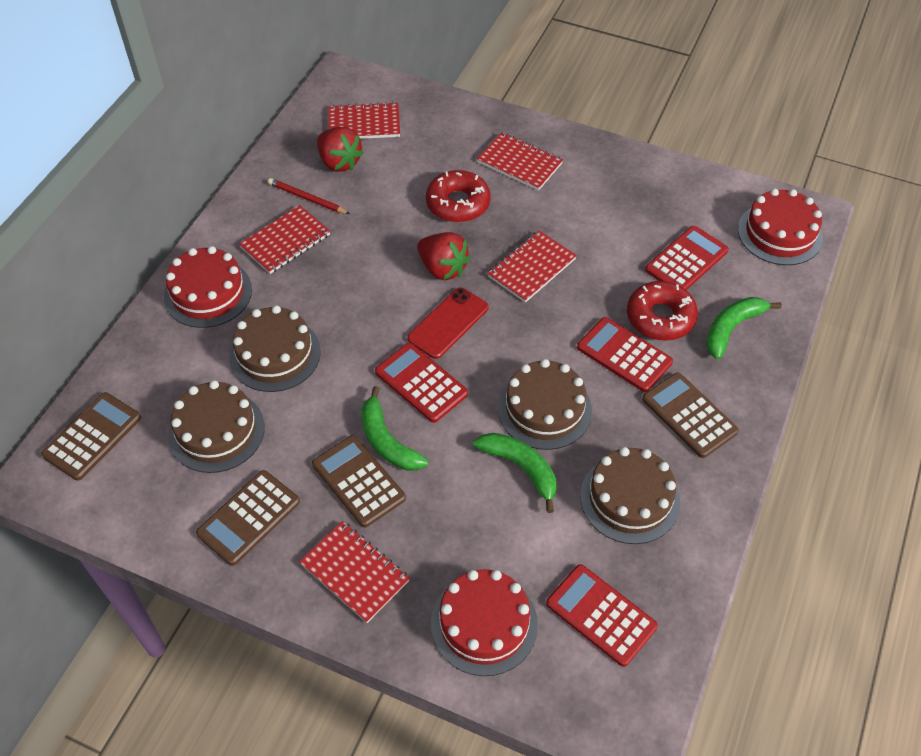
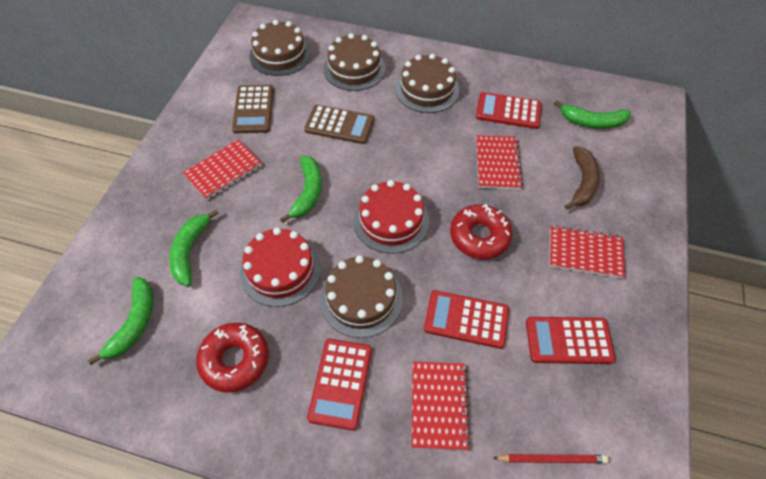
brown banana: none = 0 -> [565,146,600,210] = 1
brown calculator: [41,392,141,481] [196,470,300,566] [312,435,406,528] [642,373,739,458] = 4 -> [232,85,274,133] [304,105,374,144] = 2
green banana: [361,386,428,471] [473,433,556,513] [706,297,782,359] = 3 -> [88,277,153,365] [169,209,219,286] [280,156,322,223] [554,100,631,129] = 4
red cake: [164,246,252,328] [431,569,538,676] [738,189,823,265] = 3 -> [240,228,321,307] [354,180,429,254] = 2
red notebook: [239,205,330,274] [299,521,410,623] [328,102,400,139] [477,132,563,190] [487,230,577,303] = 5 -> [183,140,262,200] [411,362,470,450] [476,135,523,190] [549,225,625,278] = 4
red phone: [407,287,489,359] = 1 -> none = 0
red strawberry: [317,127,364,172] [417,232,470,280] = 2 -> none = 0

